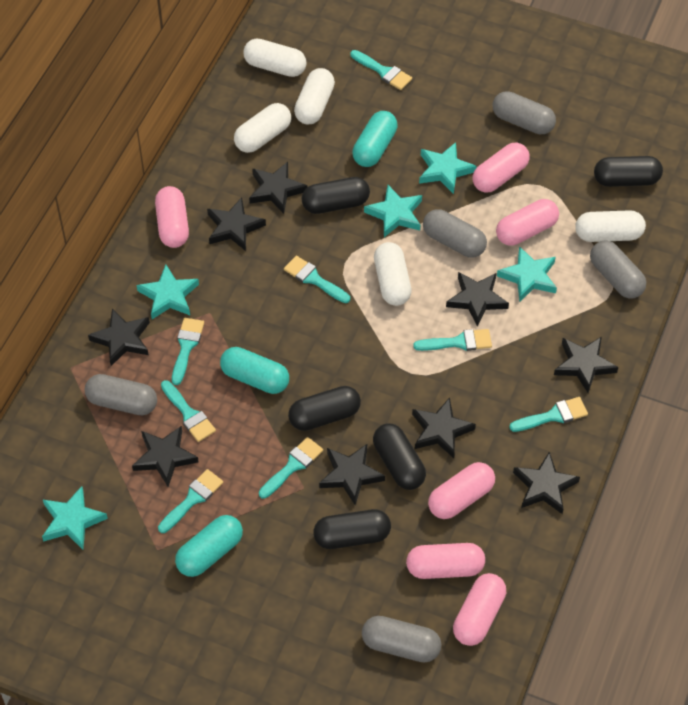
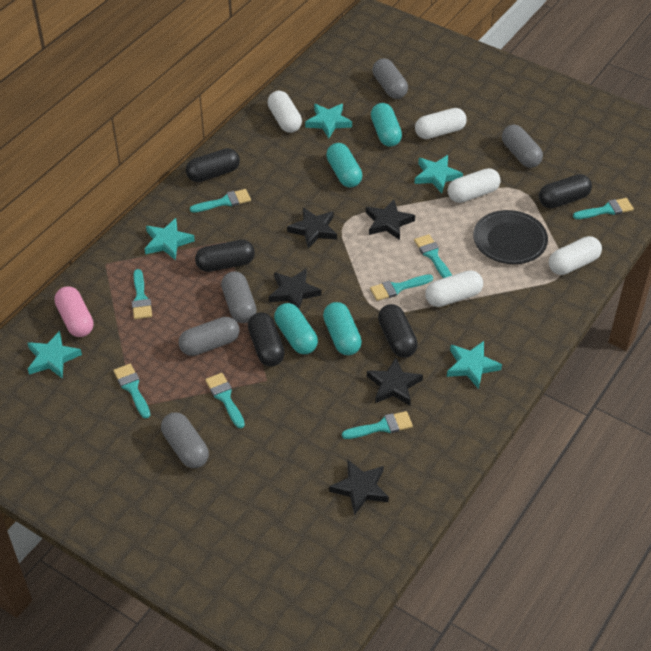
black plate: none = 0 -> [473,210,548,264] = 1
black star: [88,308,150,366] [132,426,199,486] [207,198,266,251] [249,162,308,214] [319,444,385,505] [412,397,476,458] [446,272,509,326] [513,452,580,514] [554,337,618,393] = 9 -> [269,269,321,309] [287,207,337,249] [329,460,389,515] [366,199,415,240] [367,358,423,406] = 5
pink capsule: [155,186,189,248] [406,543,485,579] [428,462,495,519] [453,573,506,646] [473,142,529,193] [496,199,559,246] = 6 -> [54,286,94,337] = 1
turquoise capsule: [175,515,243,577] [220,347,289,394] [352,111,398,167] = 3 -> [274,303,318,354] [323,302,362,355] [326,143,362,187] [371,103,402,147] = 4

